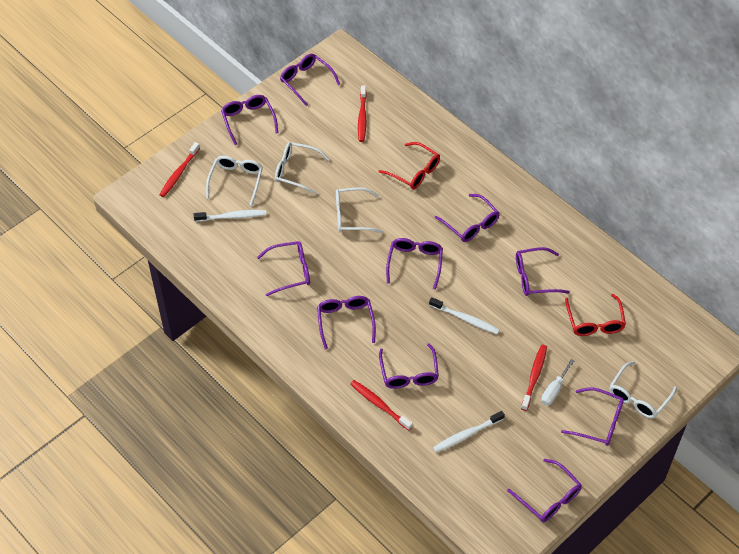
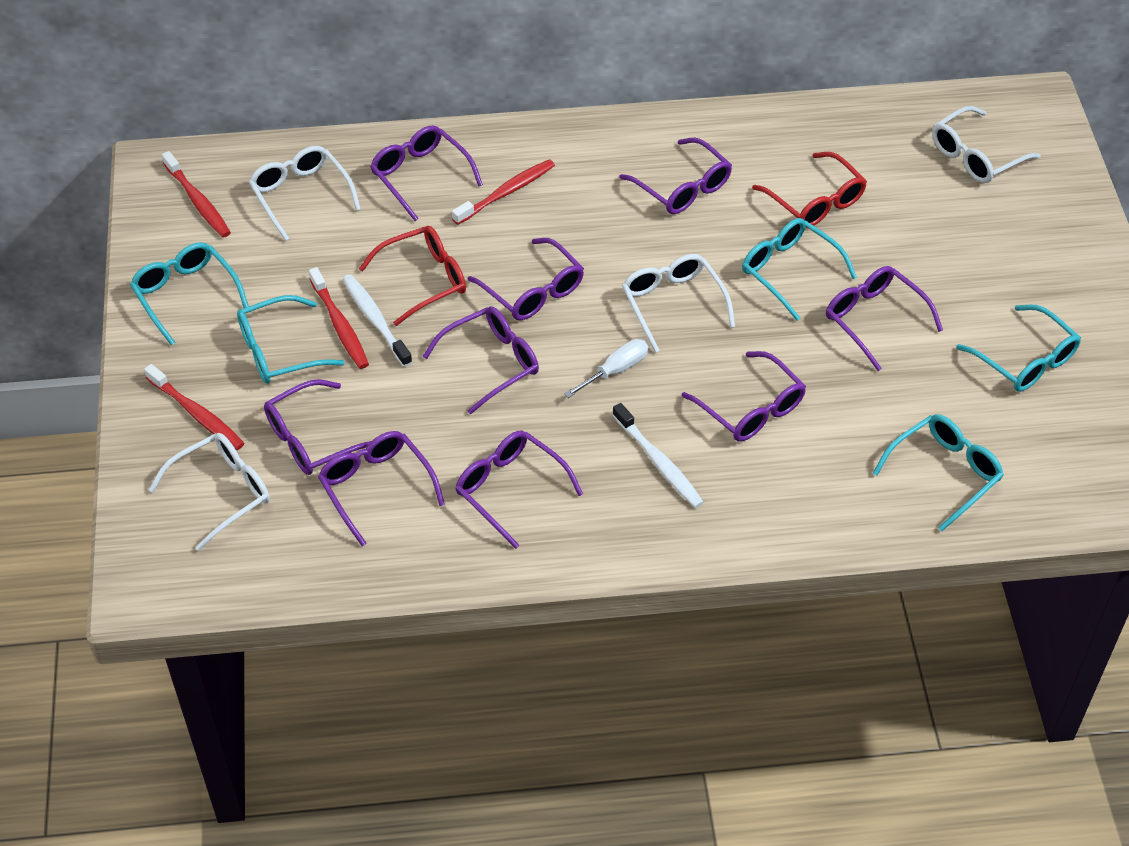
purple glasses: [221,95,278,145] [257,241,310,296] [280,54,340,107] [317,296,376,350] [379,344,439,389] [386,238,443,290] [435,194,499,242] [507,459,582,522] [516,247,570,296] [561,387,624,446] = 10 -> [264,379,371,475] [318,431,445,546] [370,125,483,221] [422,306,539,415] [455,431,583,549] [468,238,584,320] [619,138,732,214] [682,351,806,442] [826,266,943,371] = 9
turquoise glasses: none = 0 -> [130,242,249,345] [237,295,345,384] [742,218,857,321] [873,414,1004,531] [956,305,1081,392] = 5
white toothbrush: [194,210,266,222] [429,297,499,334] [433,411,505,452] = 3 -> [343,274,412,367] [613,403,704,508] = 2

